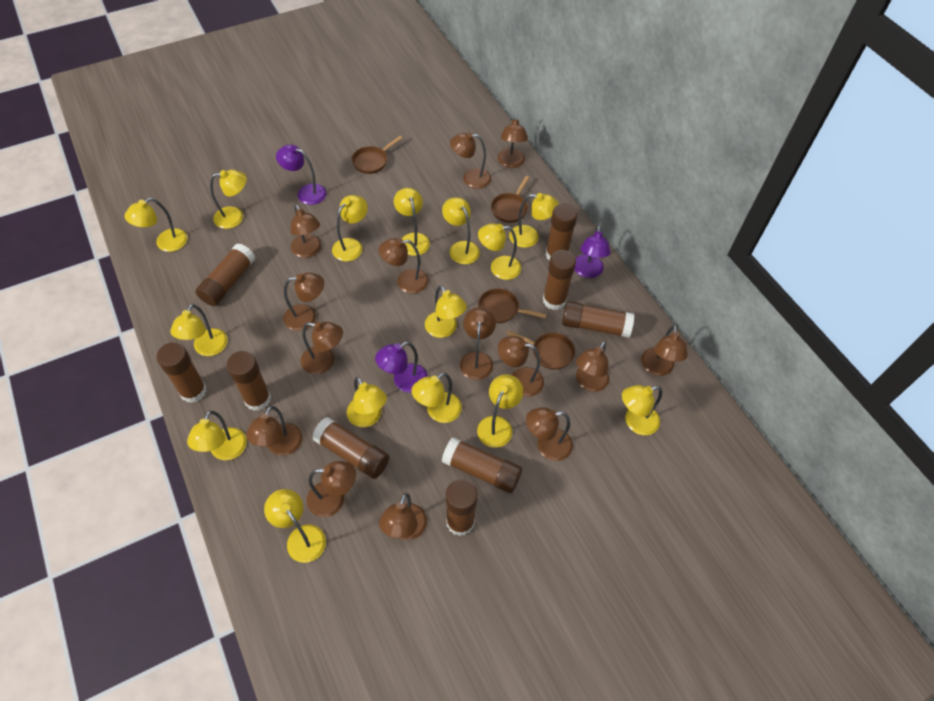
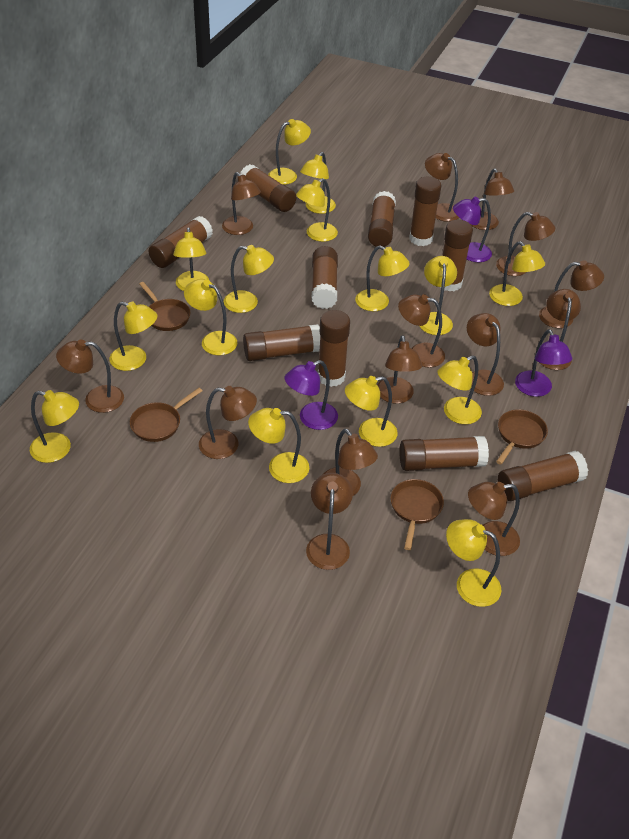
brown glue stick: [157,342,207,403] [195,243,255,306] [226,351,271,411] [312,417,389,479] [442,437,522,493] [446,479,478,536] [543,250,576,310] [546,203,578,261] [562,301,634,338] = 9 -> [149,216,213,268] [240,164,296,212] [243,324,320,361] [312,246,338,309] [318,310,350,387] [368,191,396,247] [399,436,489,471] [409,177,441,246] [440,220,473,291] [498,451,588,501] = 10

